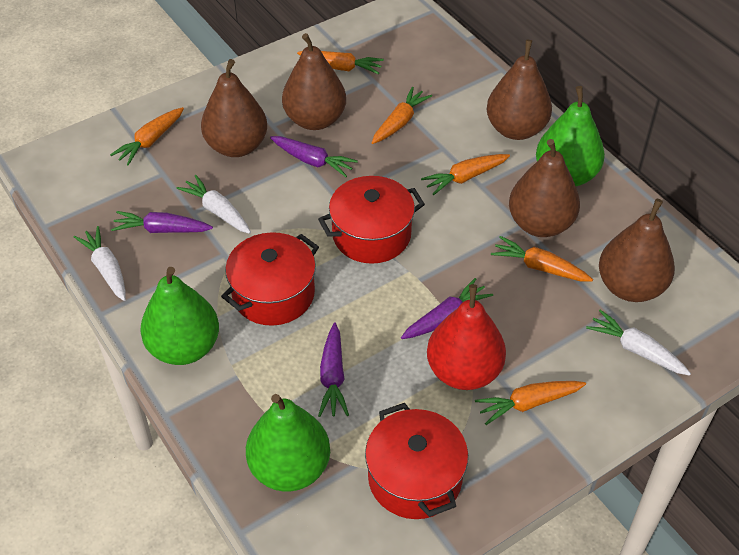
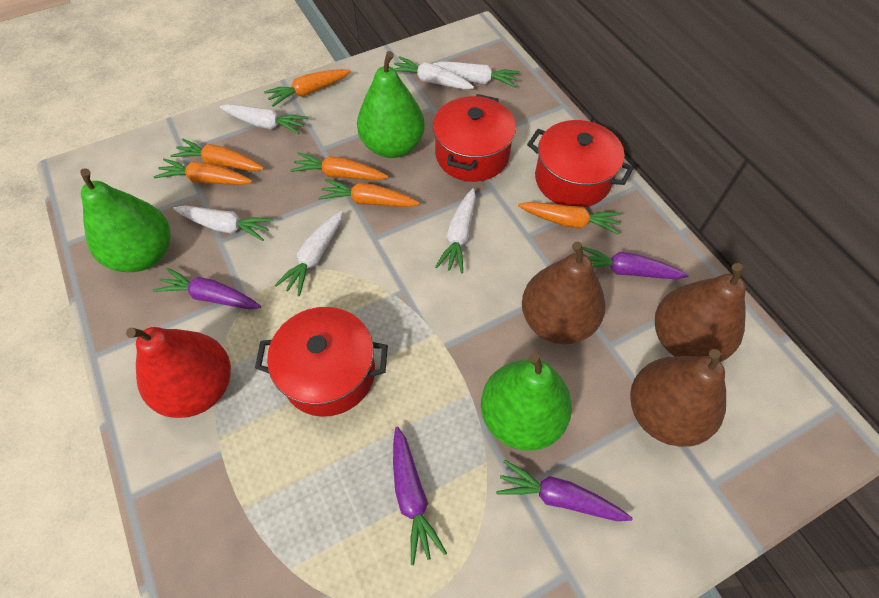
brown pear: [201,59,267,157] [282,33,346,130] [487,40,552,140] [509,139,580,237] [599,199,675,302] = 5 -> [522,242,605,344] [630,349,726,447] [655,263,746,362] = 3
white carrot: [74,226,126,301] [177,175,251,234] [586,309,691,376] = 3 -> [173,205,273,241] [219,104,308,135] [274,210,343,296] [394,56,474,89] [433,61,520,87] [435,188,476,273] = 6

